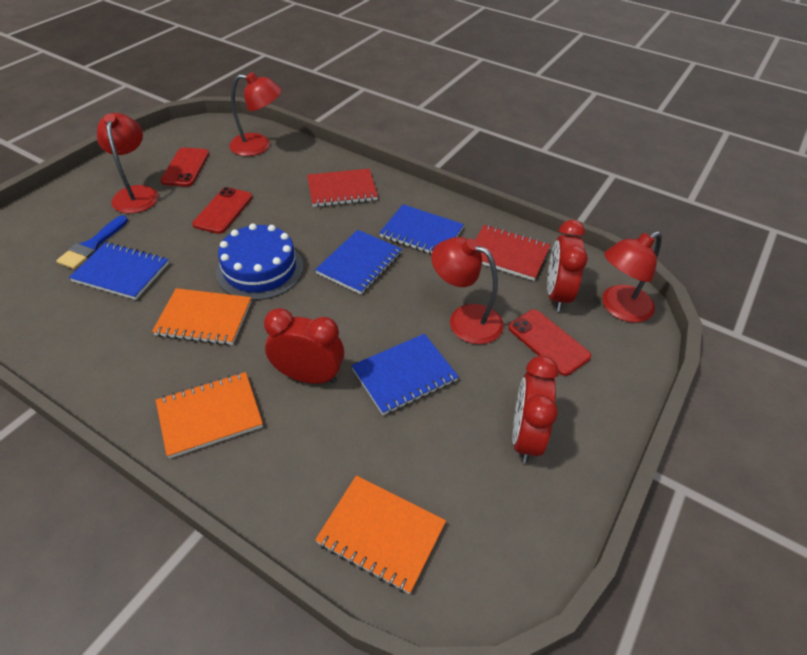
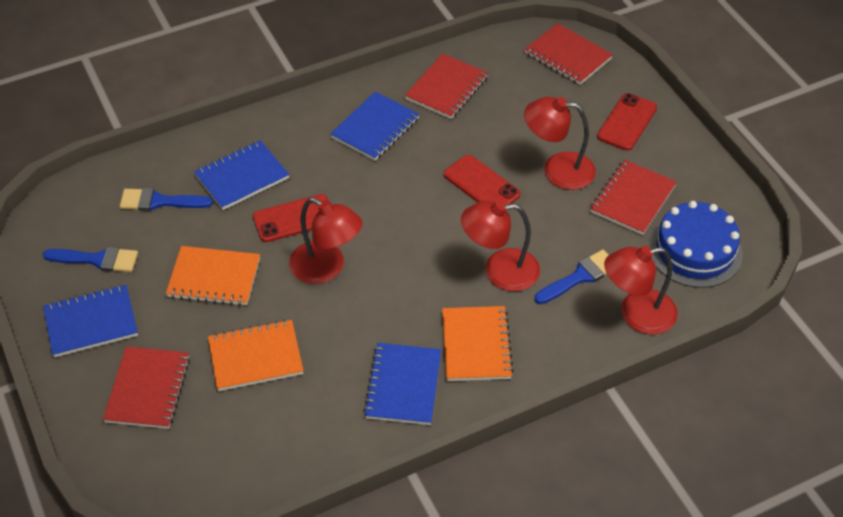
blue brush: [56,215,128,270] = 1 -> [42,247,138,272] [120,188,213,211] [534,250,608,304] = 3
red clock: [264,308,344,384] [513,355,559,463] [547,220,588,312] = 3 -> none = 0
red notebook: [307,169,378,207] [475,225,551,281] = 2 -> [103,347,190,429] [405,53,488,119] [525,23,613,85] [590,160,677,235] = 4

